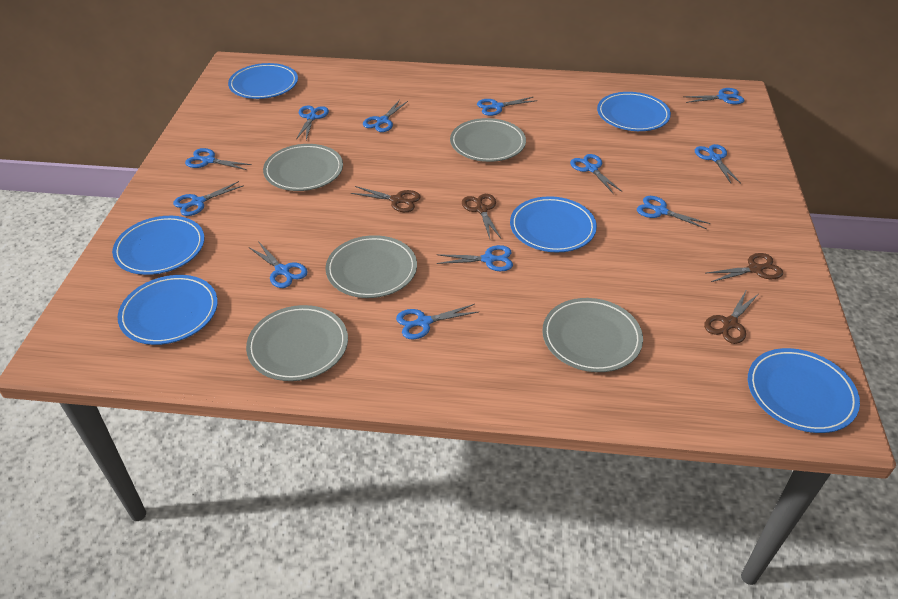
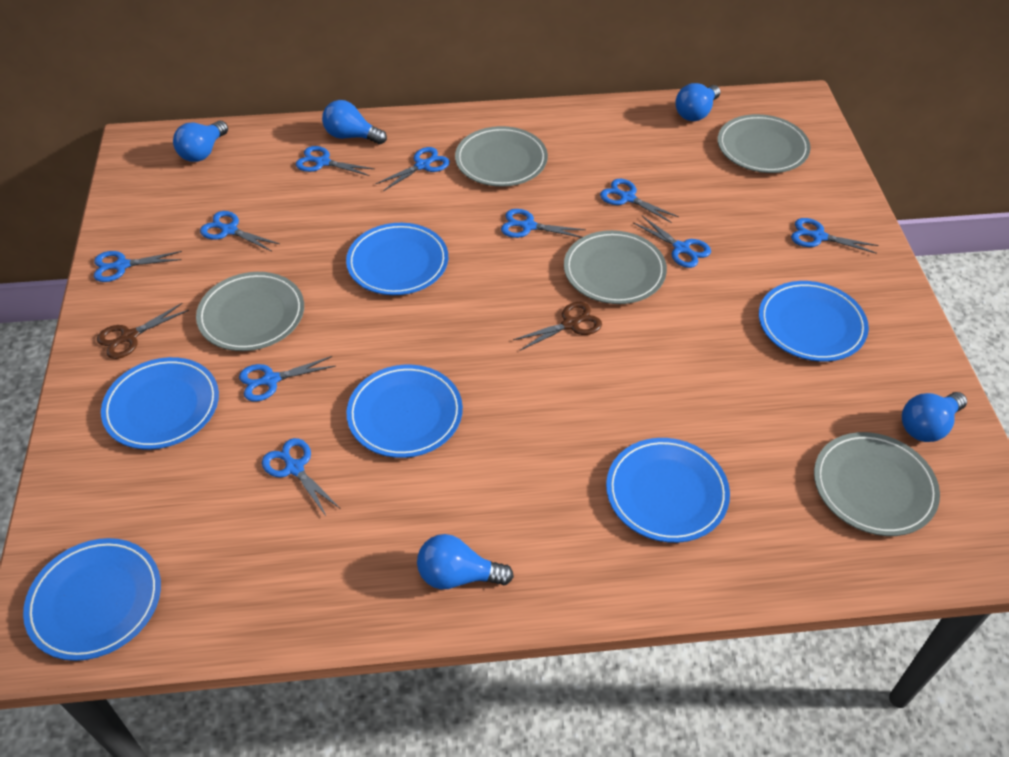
blue light bulb: none = 0 -> [173,121,228,162] [322,100,387,144] [417,534,514,589] [675,83,720,121] [902,392,967,442] = 5
blue scissors: [173,181,244,216] [185,148,252,170] [249,241,308,288] [296,105,329,140] [363,100,408,132] [396,304,478,339] [437,245,513,271] [477,97,537,116] [570,154,622,194] [637,196,710,229] [683,88,744,104] [695,144,741,183] = 12 -> [94,251,182,282] [200,211,280,251] [239,356,336,401] [262,438,341,516] [296,146,374,176] [376,147,450,191] [501,209,586,238] [600,179,679,223] [633,216,711,268] [791,218,879,254] = 10
brown scissors: [351,186,421,212] [462,194,501,239] [704,289,758,344] [707,253,783,282] = 4 -> [97,303,189,359] [513,302,602,350] = 2

